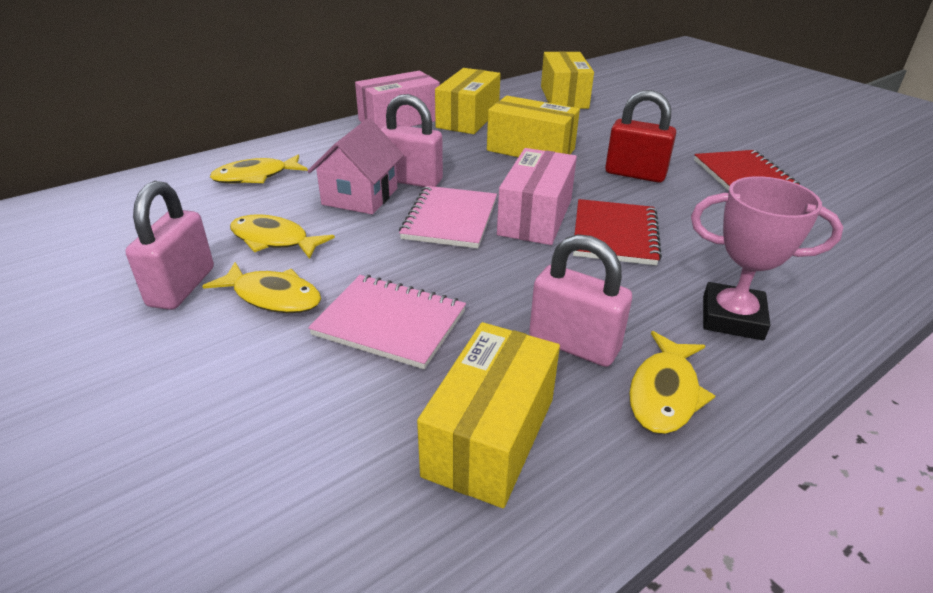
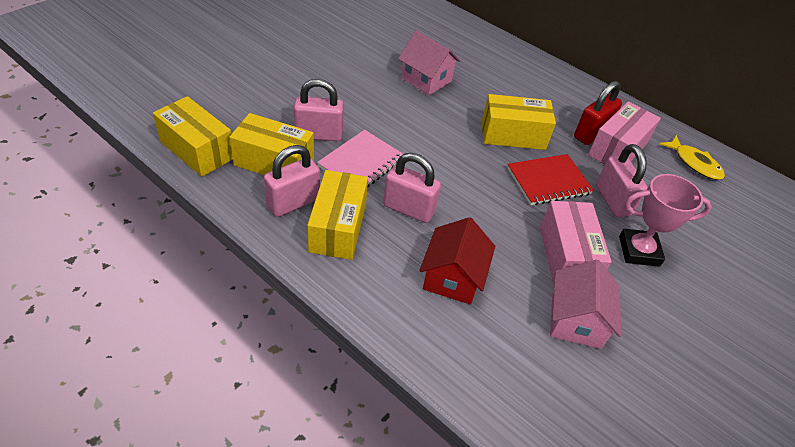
pink house: [308,118,404,214] = 1 -> [398,31,461,95] [550,260,621,349] = 2
pink notebook: [308,275,466,369] [399,186,497,249] = 2 -> [317,130,403,187] = 1
pink padlock: [126,181,214,310] [381,94,443,187] [529,234,632,367] = 3 -> [264,145,320,217] [294,79,344,141] [383,153,441,223] [596,144,648,217] = 4
red house: none = 0 -> [419,217,495,305] = 1
red notebook: [573,199,662,266] [694,150,800,191] = 2 -> [507,154,594,205] = 1
yellow fish: [202,262,321,313] [210,155,308,184] [230,214,335,259] [629,331,715,434] = 4 -> [659,135,725,180] = 1

